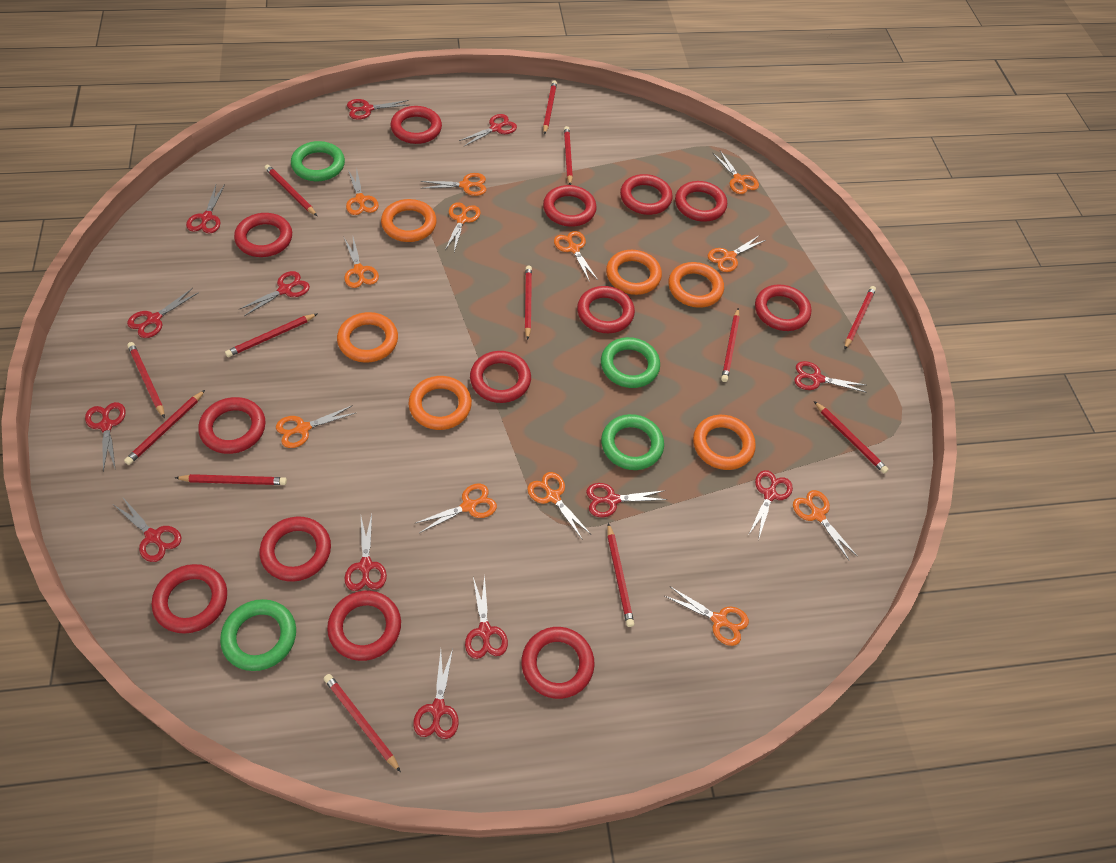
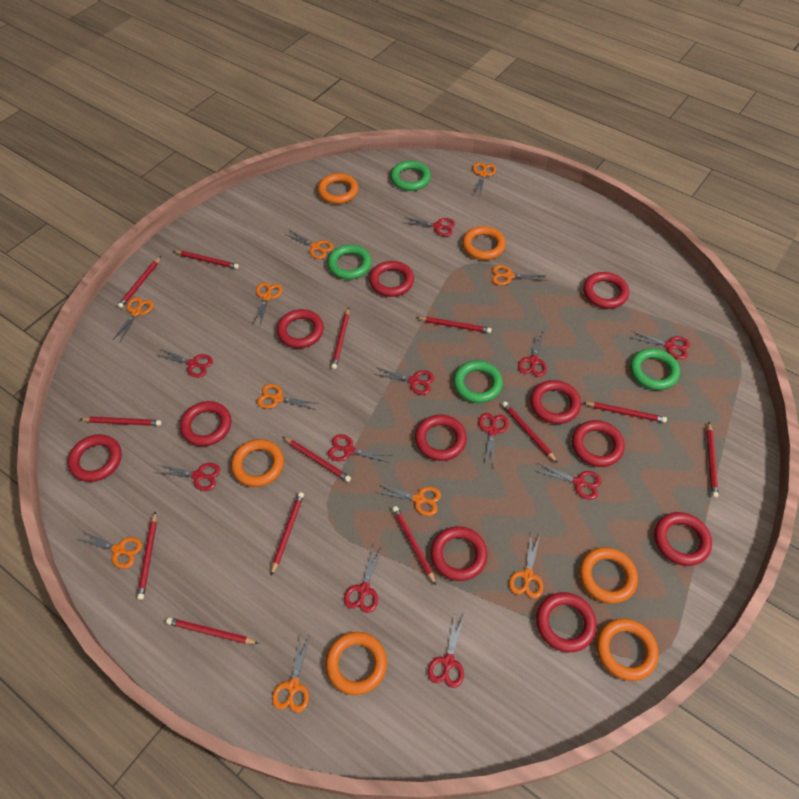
orange scissors: [276,405,355,448] [344,237,379,288] [346,167,379,215] [416,484,497,533] [421,173,486,196] [445,202,481,252] [527,472,591,540] [554,231,598,282] [665,586,749,646] [708,235,766,272] [713,151,759,194] [793,490,858,561] = 12 -> [76,531,142,569] [113,297,154,342] [252,282,282,325] [257,384,319,410] [272,635,310,713] [286,230,333,259] [374,484,441,516] [473,162,496,195] [492,265,547,285] [509,535,543,599] = 10
red ring: [152,564,227,634] [198,397,266,454] [234,213,292,257] [259,517,331,582] [327,591,401,661] [390,106,442,144] [470,351,531,403] [521,627,595,699] [543,185,597,227] [577,286,635,333] [620,174,673,215] [675,181,727,222] [755,285,811,331] = 13 -> [68,434,122,482] [180,401,231,446] [277,309,324,348] [369,261,414,297] [415,415,467,461] [431,526,488,581] [530,380,581,424] [536,592,597,652] [572,420,625,467] [583,272,629,309] [654,512,712,566] = 11
red scissors: [85,402,126,472] [114,498,182,562] [127,288,199,338] [186,185,225,234] [238,271,310,316] [344,514,387,591] [347,99,409,120] [413,649,459,739] [459,114,517,146] [465,574,508,659] [586,483,668,517] [749,470,793,540] [794,361,867,393] = 13 -> [157,349,213,378] [158,463,220,491] [328,434,393,463] [344,544,382,613] [374,367,434,395] [404,217,455,237] [428,614,465,688] [478,413,508,468] [518,330,547,377] [536,463,602,500] [630,331,690,359] = 11

